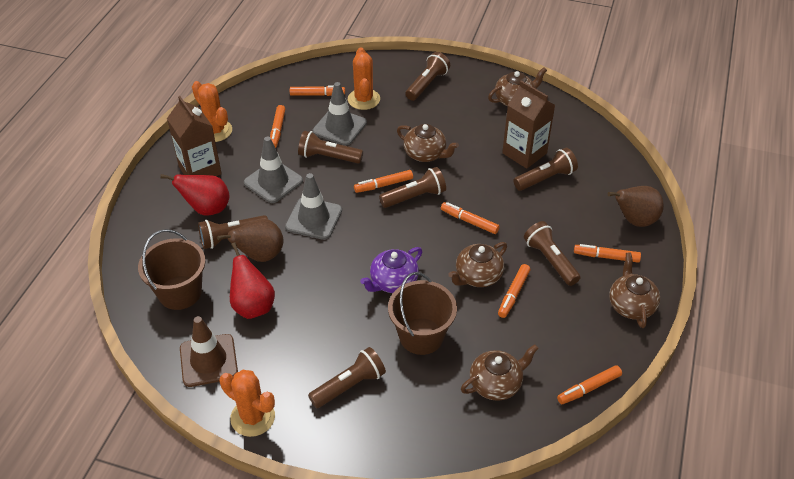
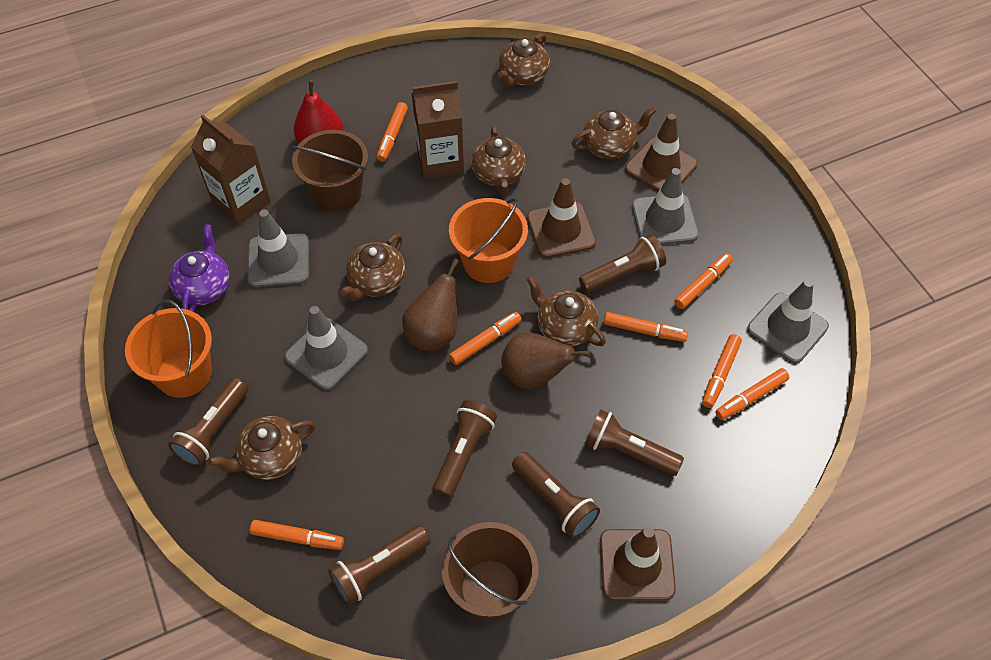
brown flashlight: [198,215,268,249] [298,131,363,164] [308,347,386,408] [379,167,446,208] [405,52,450,101] [514,148,578,191] [524,221,581,286] = 7 -> [168,378,248,467] [328,525,431,605] [433,400,497,498] [512,452,600,538] [579,234,666,293] [585,409,684,476] = 6
brown teapot: [397,124,459,162] [448,242,507,287] [461,344,539,401] [488,67,547,106] [609,253,660,328] = 5 -> [208,416,315,480] [340,234,406,301] [471,126,526,194] [498,33,550,87] [526,275,606,347] [571,107,656,159] = 6
brown traffic cone: [180,316,238,387] = 1 -> [527,178,596,258] [600,527,676,601] [625,113,698,191] = 3
grey traffic cone: [244,136,303,203] [285,173,342,240] [313,82,367,146] = 3 -> [247,210,309,287] [285,306,368,390] [632,168,699,245] [747,279,829,363] = 4
orange bucket: none = 0 -> [125,299,212,398] [449,198,528,283] = 2
orange cactus: [192,81,232,142] [219,370,275,437] [348,47,380,110] = 3 -> none = 0
red pear: [160,174,230,216] [230,242,275,319] = 2 -> [294,80,343,143] = 1

